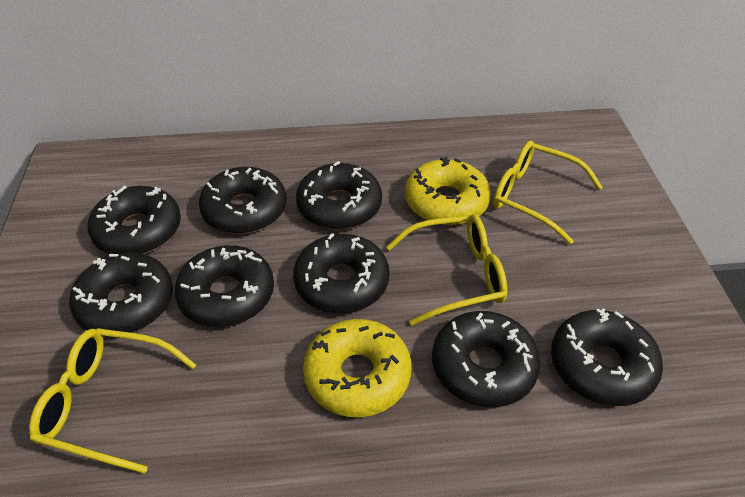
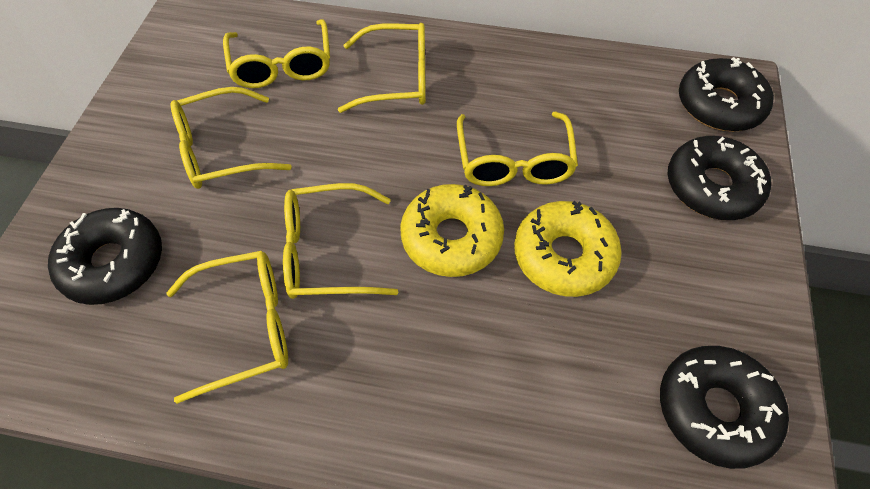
black donut: [69,253,173,336] [87,186,181,254] [174,245,274,327] [199,167,287,234] [293,233,390,314] [296,161,382,230] [432,311,541,407] [551,308,663,406] = 8 -> [48,208,162,305] [660,346,789,469] [668,136,771,220] [679,57,774,132] = 4
yellow glasses: [29,328,196,474] [386,214,507,326] [493,141,603,244] = 3 -> [166,251,288,404] [171,87,292,189] [223,19,330,88] [283,183,398,299] [338,23,426,113] [457,112,578,186] = 6

